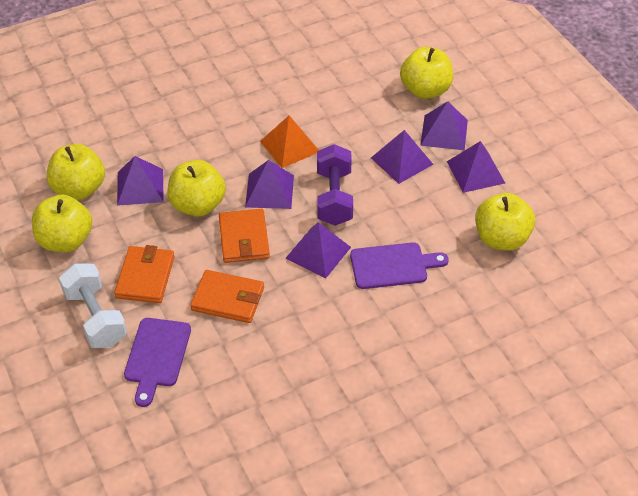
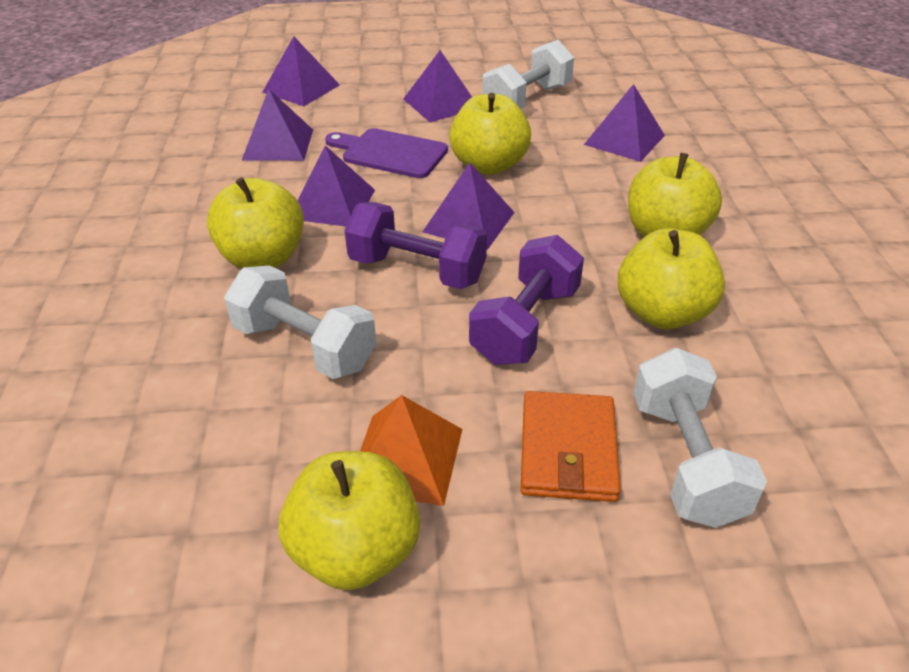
orange wallet: [114,245,175,303] [190,270,264,323] [219,209,270,263] = 3 -> [520,391,621,502] = 1
purple cutting board: [124,318,191,407] [350,242,449,289] = 2 -> [325,128,448,178] = 1
purple dumbbell: [317,144,353,226] = 1 -> [345,202,487,289] [469,235,584,365] = 2
white dumbbell: [59,264,127,348] = 1 -> [224,266,377,379] [482,40,574,109] [633,348,767,528] = 3

